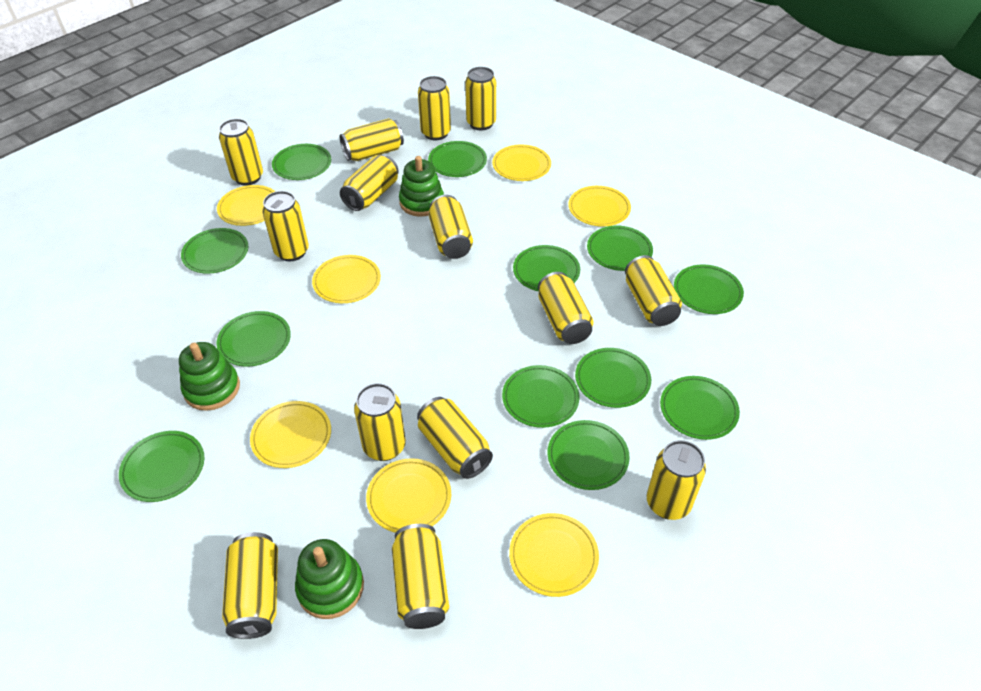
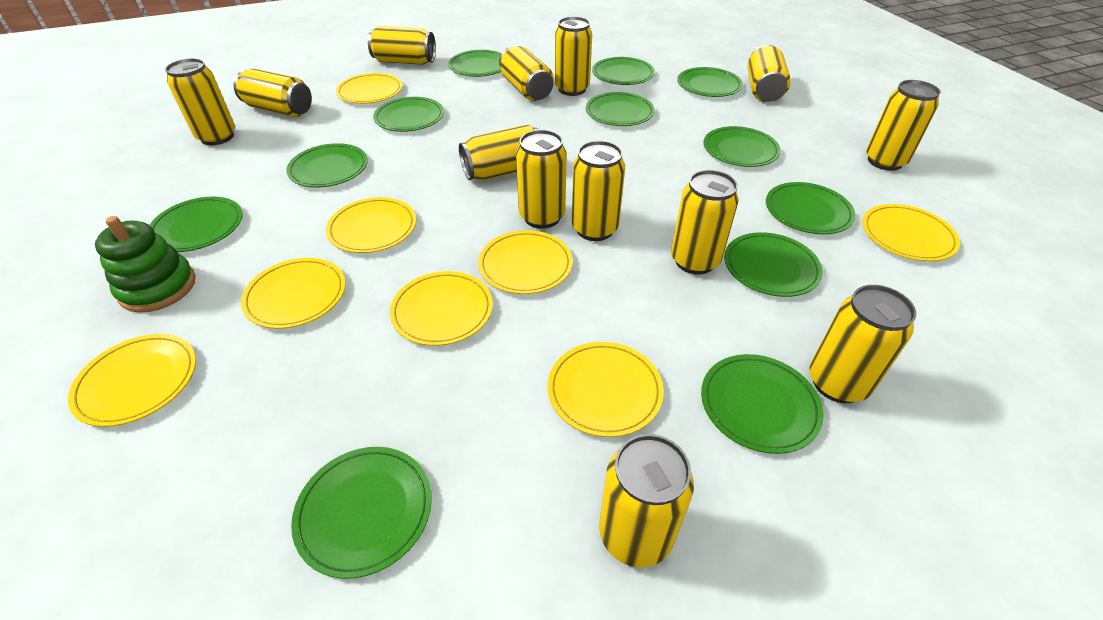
green stacking toy: [179,342,240,411] [295,539,364,619] [399,156,444,217] = 3 -> [95,216,195,313] = 1
yellow can: [219,119,263,186] [222,532,278,639] [262,191,309,261] [340,118,404,161] [340,155,399,211] [354,383,406,461] [392,524,449,629] [417,397,493,479] [418,76,451,140] [429,195,473,259] [465,67,496,130] [538,272,593,344] [625,255,682,326] [647,440,706,520] = 14 -> [165,58,235,145] [234,68,312,117] [368,26,436,65] [459,125,539,181] [499,45,554,101] [516,130,567,229] [555,17,592,96] [572,141,625,241] [599,434,694,568] [671,170,739,275] [747,45,791,102] [809,285,916,403] [866,80,941,171] = 13
yellow plate: [217,185,276,226] [250,401,331,468] [312,255,381,303] [366,458,451,533] [492,144,551,181] [509,513,599,597] [568,186,631,226] = 7 -> [68,334,196,427] [241,258,346,329] [326,197,416,253] [336,73,403,104] [389,271,493,346] [478,230,573,294] [548,342,664,437] [862,204,960,261] = 8

